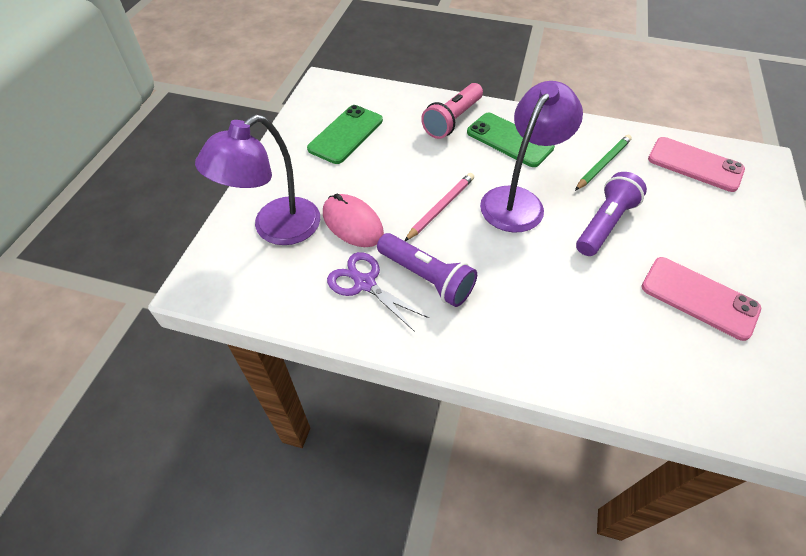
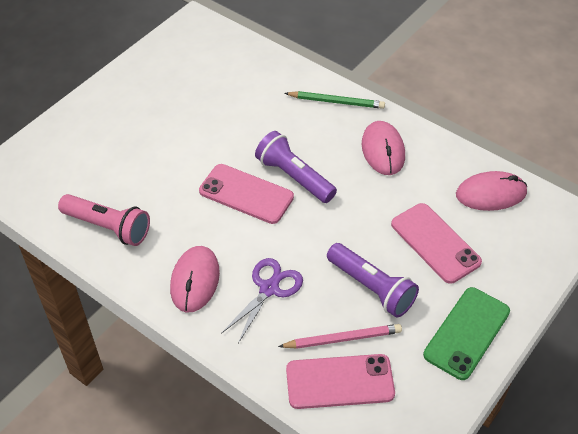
green phone: [307,105,383,164] [467,113,555,167] = 2 -> [423,287,510,380] = 1
pink mouse: [323,193,384,247] = 1 -> [170,246,220,313] [362,121,405,175] [456,171,527,211] = 3
pink phone: [642,257,761,341] [648,137,745,192] = 2 -> [199,164,294,224] [286,354,395,409] [391,203,482,284] = 3
purple lamp: [195,115,320,245] [480,81,583,233] = 2 -> none = 0

